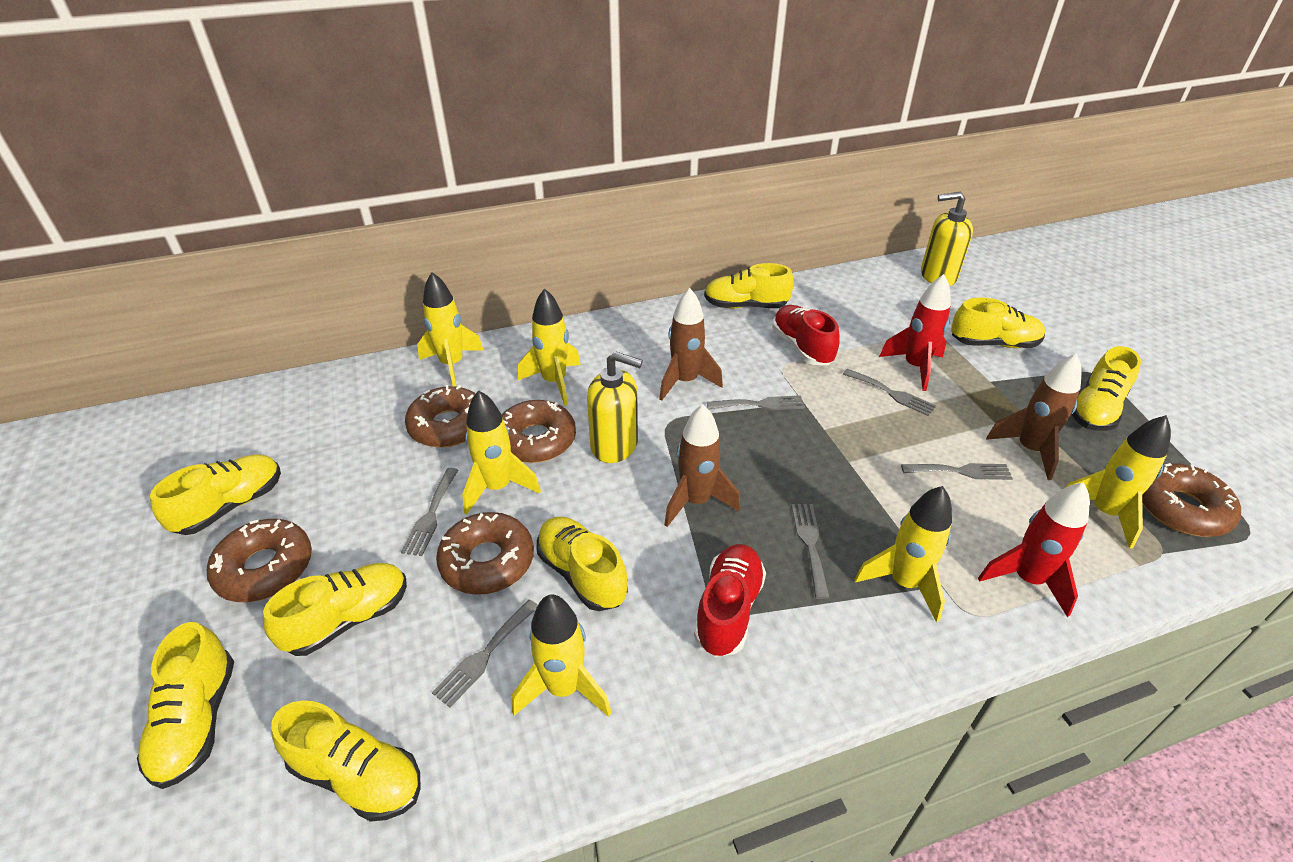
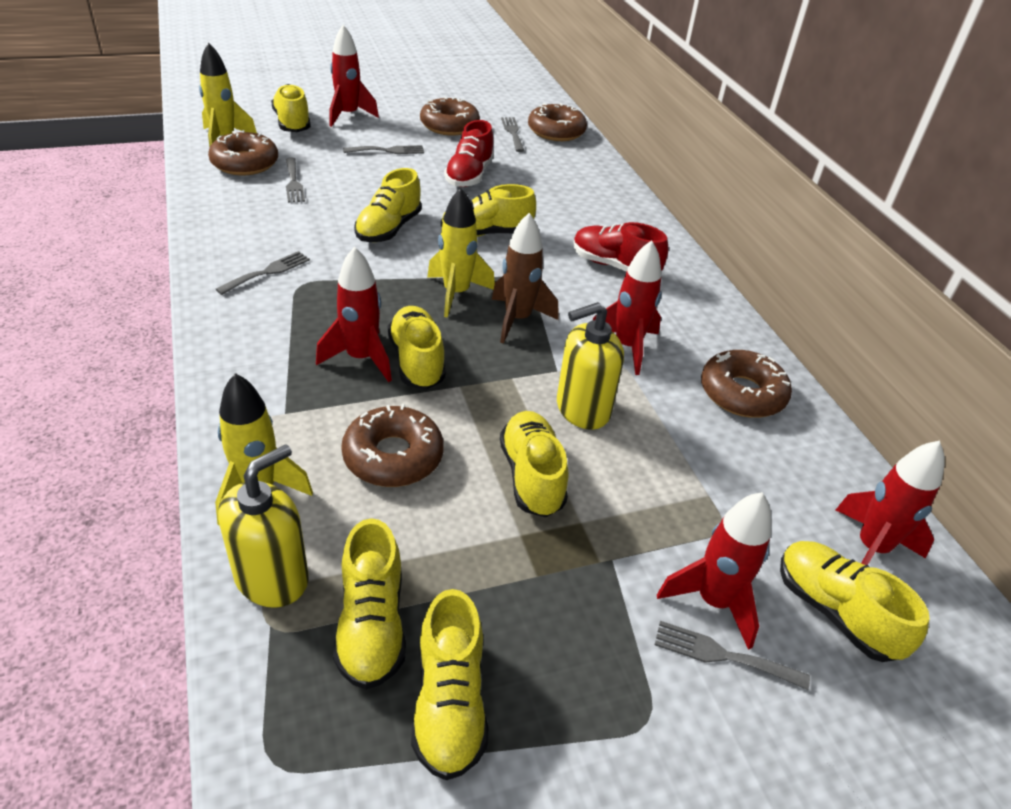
brown rocket: [659,288,723,400] [664,404,740,527] [986,353,1082,480] = 3 -> [492,213,559,344] = 1
grey fork: [401,468,458,556] [432,599,538,708] [707,395,805,410] [791,504,830,599] [843,369,936,416] [901,463,1013,480] = 6 -> [216,251,310,295] [286,157,305,203] [343,145,424,154] [501,117,524,152] [655,621,810,690] = 5
red rocket: [879,274,951,391] [978,482,1090,617] = 2 -> [316,247,392,382] [329,25,379,127] [593,240,662,375] [657,492,771,650] [836,440,945,565] = 5
yellow rocket: [417,272,484,387] [462,390,541,515] [512,594,612,717] [518,288,581,406] [855,486,952,622] [1065,415,1171,549] = 6 -> [199,42,257,148] [215,373,313,526] [427,188,495,318] = 3

